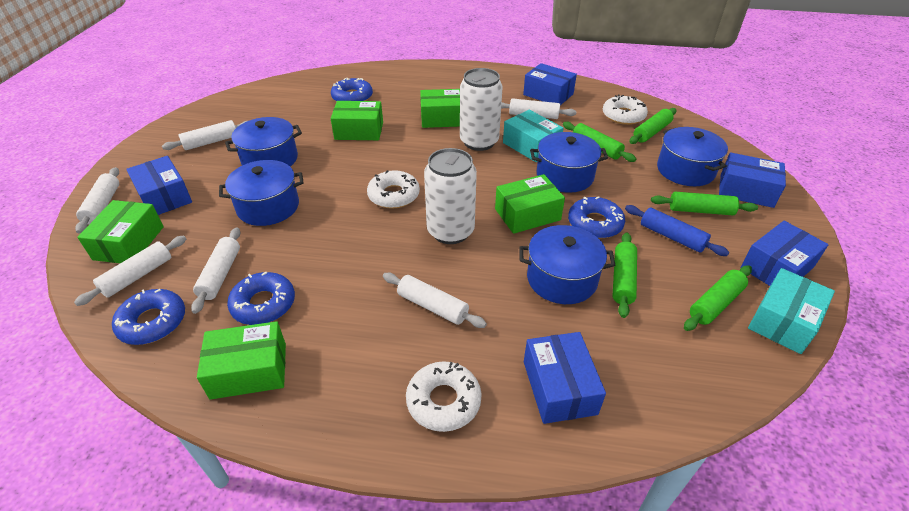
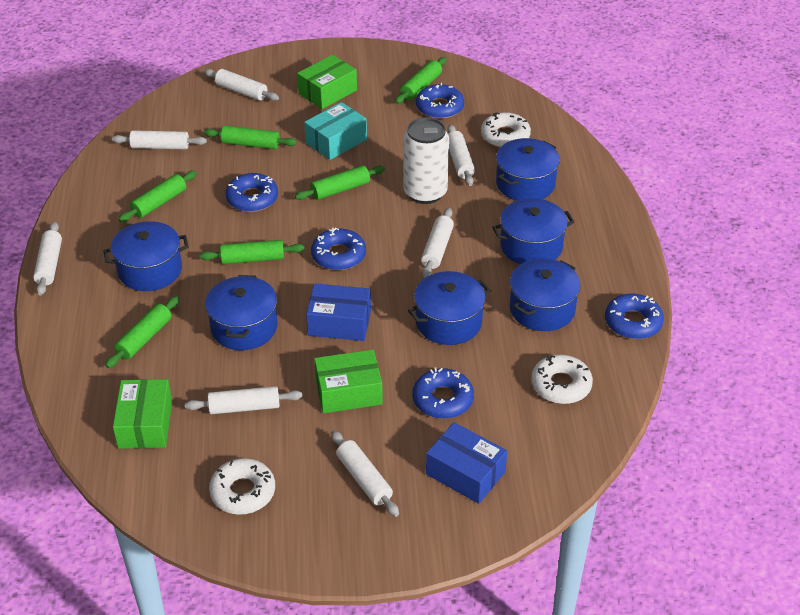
blue box: [126,156,192,215] [523,63,577,105] [524,332,606,424] [719,153,786,208] [740,221,829,286] = 5 -> [306,284,371,341] [426,422,507,504] = 2
blue donut: [112,289,185,345] [227,272,295,325] [331,78,373,101] [568,196,625,239] = 4 -> [225,173,278,212] [311,227,366,270] [412,368,474,419] [416,83,464,119] [605,294,664,339] = 5
blue pot: [219,160,304,226] [225,117,302,167] [519,225,615,304] [530,132,608,193] [657,127,728,186] = 5 -> [103,221,189,291] [205,275,277,350] [408,271,491,345] [492,198,574,264] [496,138,560,200] [510,259,581,331] = 6
blue rolling pin: [625,205,729,256] = 1 -> none = 0
green box: [77,200,164,263] [197,321,286,400] [331,101,383,140] [420,89,460,128] [495,174,565,234] = 5 -> [113,379,172,449] [297,55,357,109] [314,350,383,413] = 3
green rolling pin: [563,122,636,162] [612,233,637,318] [629,108,676,144] [651,192,758,215] [684,265,752,331] = 5 -> [105,296,179,368] [118,171,197,222] [199,240,304,264] [204,126,297,149] [295,166,385,200] [395,57,447,104] = 6
turquoise box: [503,110,564,162] [748,268,835,354] = 2 -> [304,102,367,160] = 1
white can: [424,148,477,244] [460,68,503,151] = 2 -> [403,117,449,204] = 1
white rolling pin: [74,236,186,306] [75,167,119,234] [162,120,247,150] [191,228,240,314] [383,273,487,328] [501,98,576,119] = 6 -> [33,222,62,296] [112,130,207,149] [185,386,302,414] [204,69,279,101] [331,430,399,517] [421,208,454,278] [447,125,475,186] = 7

